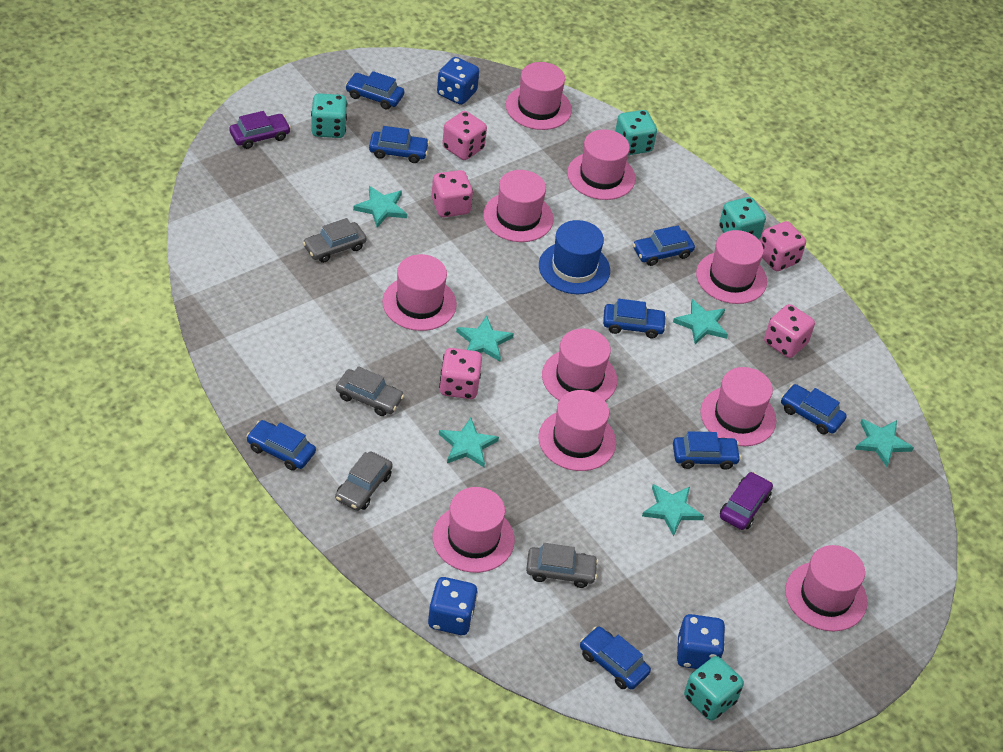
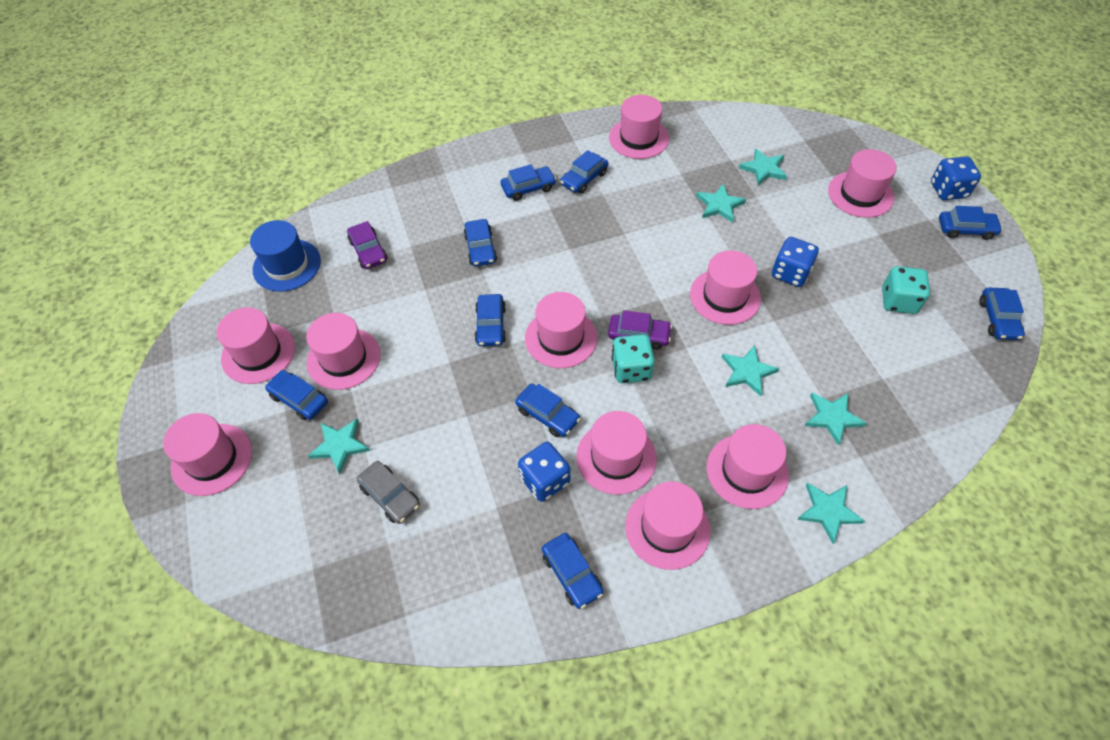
blue car: [246,420,316,471] [345,71,404,110] [369,126,429,163] [580,627,651,690] [603,299,667,338] [633,225,695,266] [673,431,741,470] [781,384,847,434] = 8 -> [265,370,328,420] [464,219,497,267] [475,294,506,346] [501,164,556,201] [515,384,580,437] [542,533,604,609] [560,150,608,194] [939,206,1003,240] [979,288,1025,340] = 9
grey car: [303,218,367,263] [335,452,393,511] [336,366,404,416] [526,543,598,588] = 4 -> [357,461,420,524] = 1
pink dice: [431,170,473,217] [439,348,482,399] [442,111,487,160] [760,221,806,271] [764,304,815,358] = 5 -> none = 0
turquoise dice: [311,93,347,138] [615,110,657,155] [684,656,744,721] [719,197,766,239] = 4 -> [612,334,655,383] [882,266,930,314] = 2

